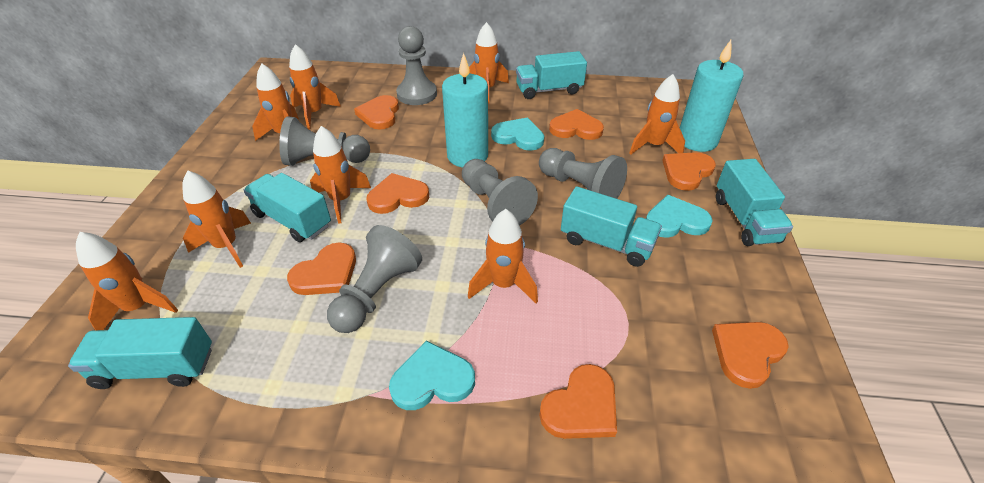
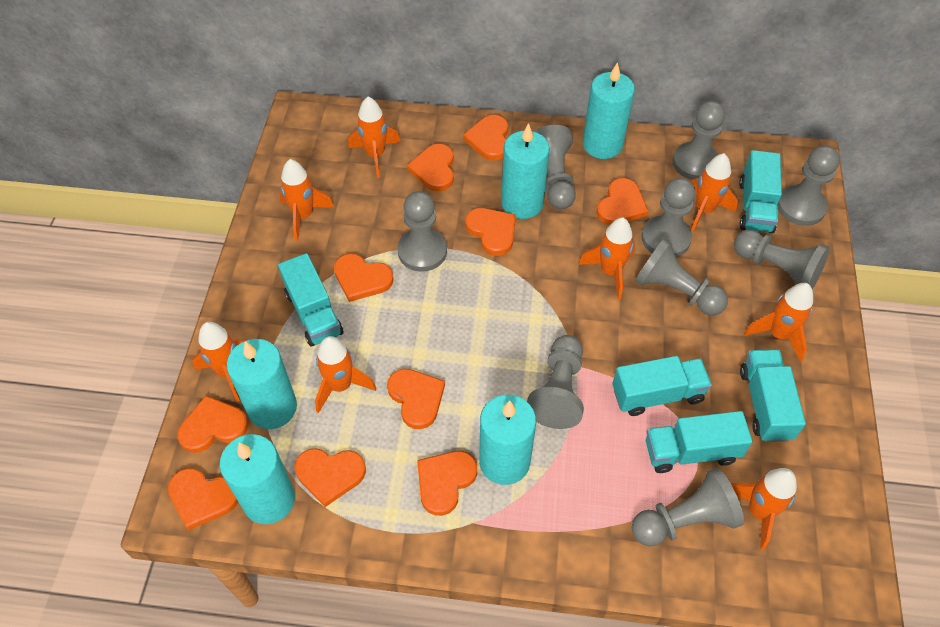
grey pawn: [279,116,370,166] [327,225,422,333] [396,26,437,105] [462,159,538,226] [539,148,627,199] = 5 -> [397,191,447,272] [527,335,584,429] [534,125,576,209] [632,468,744,547] [635,238,728,316] [641,178,695,257] [672,101,725,179] [734,229,830,289] [777,146,840,226] = 9
orange heart: [287,242,356,295] [354,95,399,130] [366,173,429,214] [539,364,617,439] [549,109,604,140] [662,152,716,191] [712,322,789,389] = 7 -> [168,468,238,530] [177,395,248,453] [294,448,366,507] [334,254,394,302] [387,369,445,429] [407,144,454,191] [417,451,477,516] [463,115,508,161] [465,208,516,256] [596,178,648,225] = 10
turquoise candle: [442,53,488,168] [680,40,744,152] = 2 -> [220,434,295,524] [227,339,297,429] [479,395,536,485] [501,123,550,219] [583,62,635,159] = 5
turquoise heart: [389,341,475,410] [491,117,544,151] [646,195,713,238] = 3 -> none = 0

